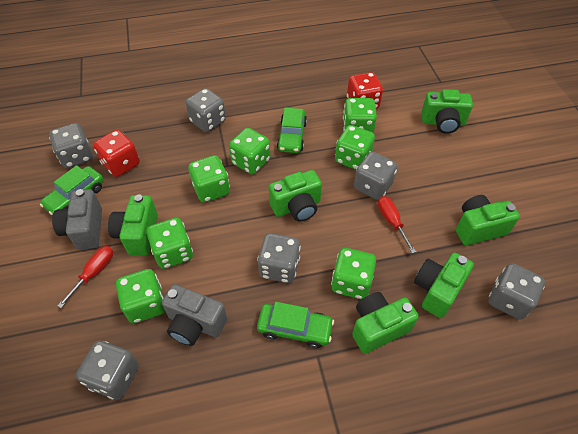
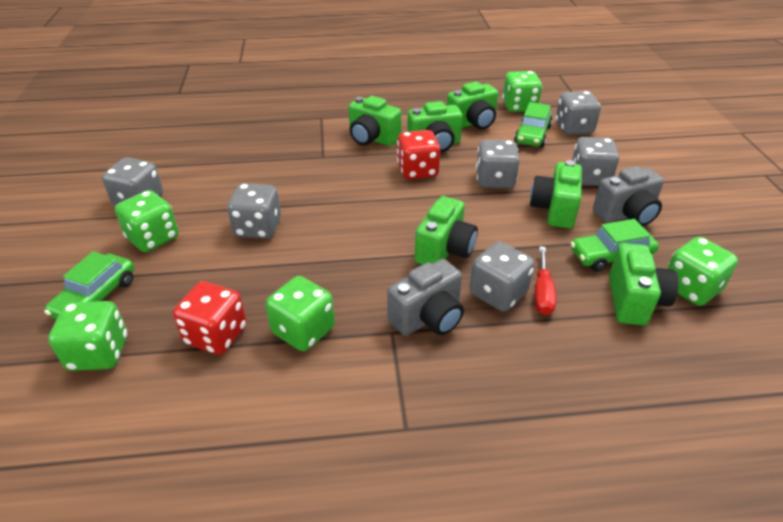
green dice: [116,269,165,323] [147,218,193,269] [188,155,230,203] [229,128,270,174] [331,248,376,299] [335,125,375,170] [343,98,377,133] = 7 -> [48,301,127,371] [115,190,178,252] [266,276,335,351] [502,71,542,112] [667,237,738,306] = 5
red screwdriver: [57,246,113,308] [378,196,416,253] = 2 -> [535,247,556,315] = 1

